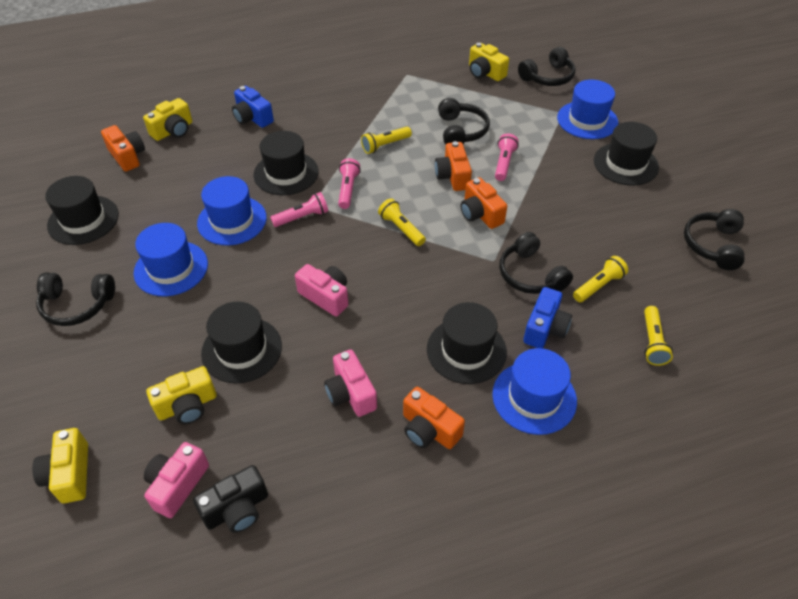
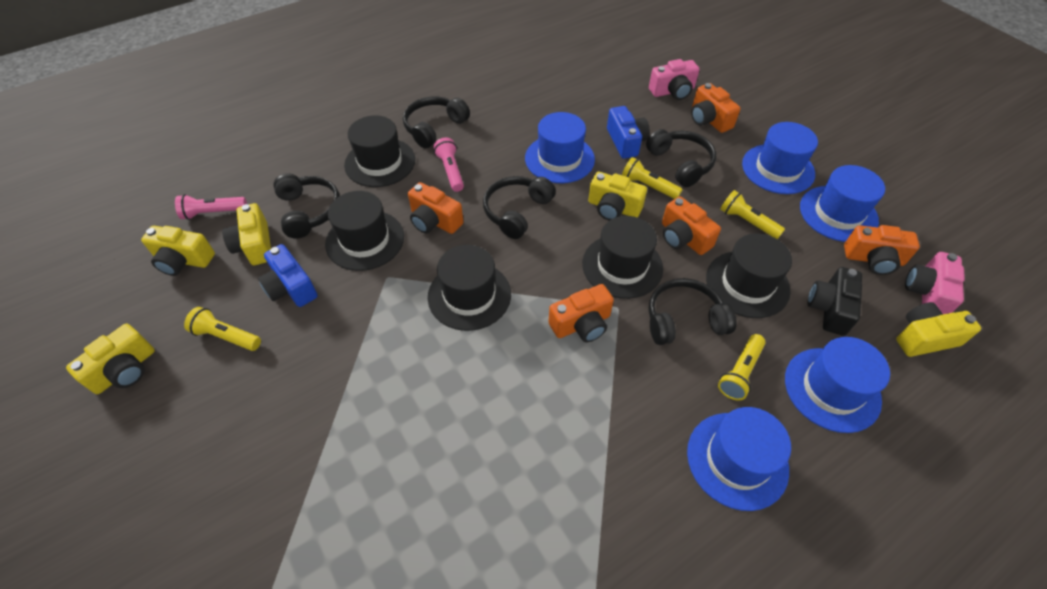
blue hat: [133,223,208,296] [197,176,267,246] [492,348,577,435] [557,79,618,139] = 4 -> [525,112,595,183] [687,407,791,511] [742,122,818,194] [785,337,890,433] [800,165,885,242] = 5
orange camera: [101,125,145,172] [403,387,465,449] [435,141,472,191] [461,177,507,229] = 4 -> [408,182,464,234] [549,284,614,342] [662,196,721,255] [691,83,741,133] [844,225,920,275] = 5
pink camera: [144,442,209,518] [295,264,348,316] [324,349,377,417] = 3 -> [649,59,700,100] [905,252,965,314] = 2
pink flashlight: [270,192,328,227] [338,158,361,209] [495,133,519,181] = 3 -> [175,194,247,220] [433,137,464,192] = 2
yellow camera: [32,428,88,503] [143,98,192,141] [146,366,217,424] [469,43,509,81] = 4 -> [66,324,155,394] [141,226,215,276] [222,203,271,265] [588,172,647,221] [896,302,981,357] = 5

